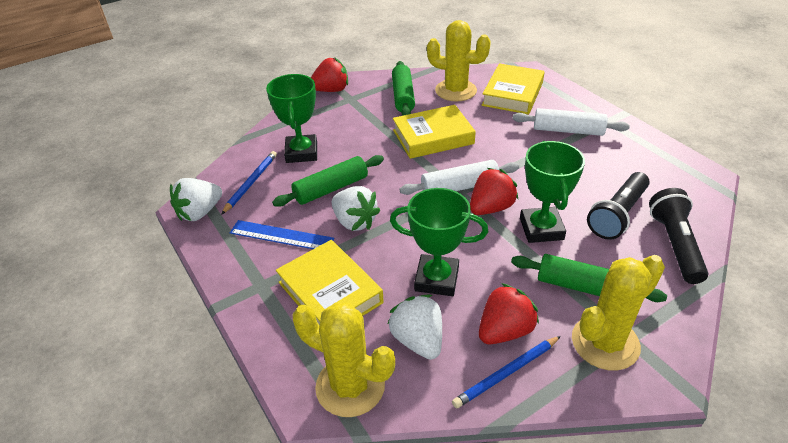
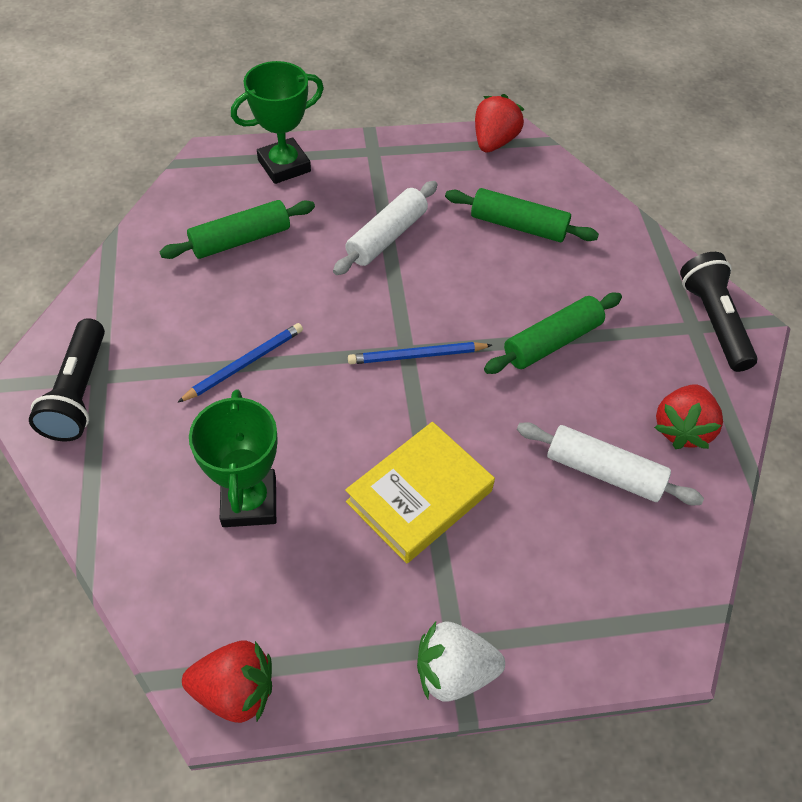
blue ruler: [230,220,334,249] = 1 -> none = 0
green trophy: [266,74,317,163] [390,188,488,296] [520,141,585,243] = 3 -> [189,390,278,527] [231,61,324,184] = 2
white strawberry: [170,178,222,221] [332,186,380,231] [388,295,442,360] = 3 -> [417,621,505,702] = 1
yellow book: [276,240,384,325] [393,105,476,159] [482,63,545,115] = 3 -> [345,422,495,563] = 1
yellow cactus: [292,302,395,417] [427,20,491,101] [572,255,665,370] = 3 -> none = 0

